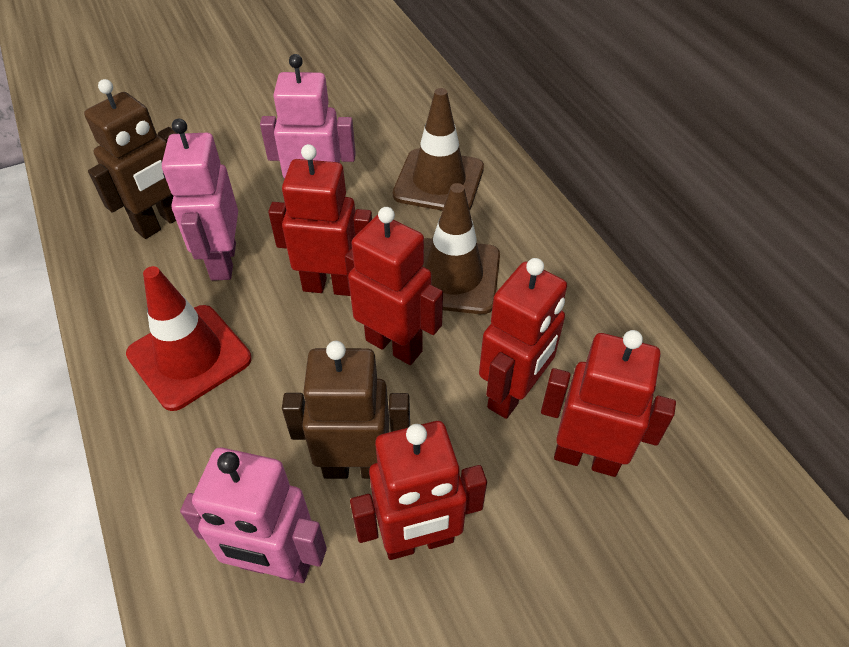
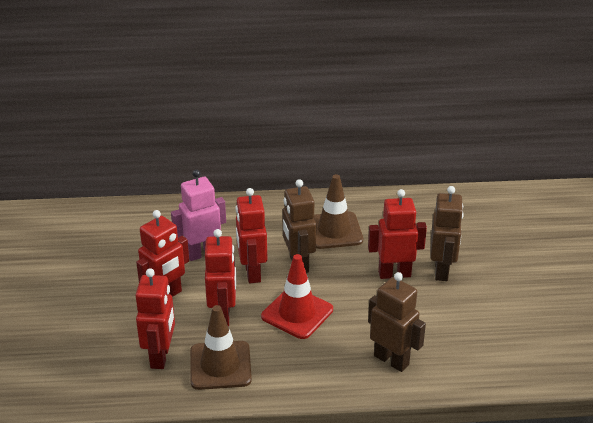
brown robot: [84,79,177,239] [282,341,410,479] = 2 -> [283,179,316,273] [368,272,426,372] [431,186,464,281] = 3
pink robot: [162,119,238,281] [180,448,327,583] [260,54,356,178] = 3 -> [171,170,226,261] = 1

